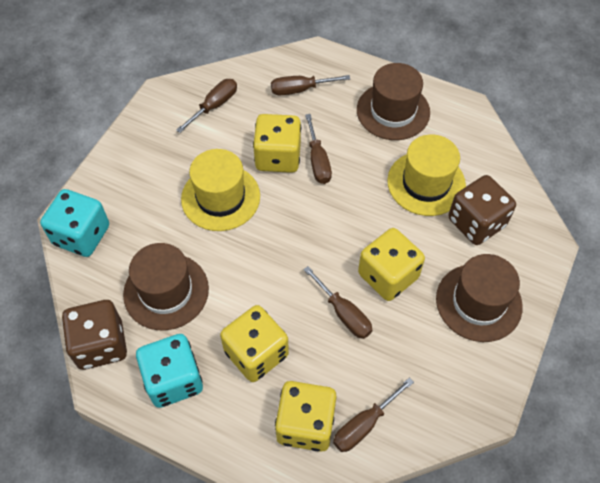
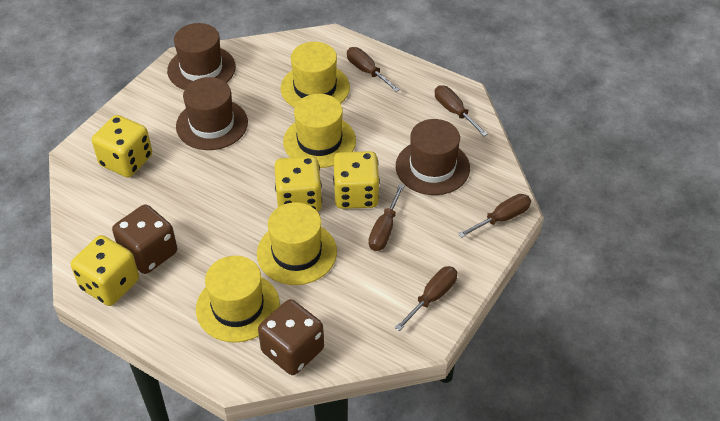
turquoise dice: [40,189,109,257] [136,334,203,408] = 2 -> none = 0
yellow hat: [181,149,260,231] [387,135,466,216] = 2 -> [196,256,280,343] [257,202,337,285] [281,42,350,108] [283,94,356,168] = 4

